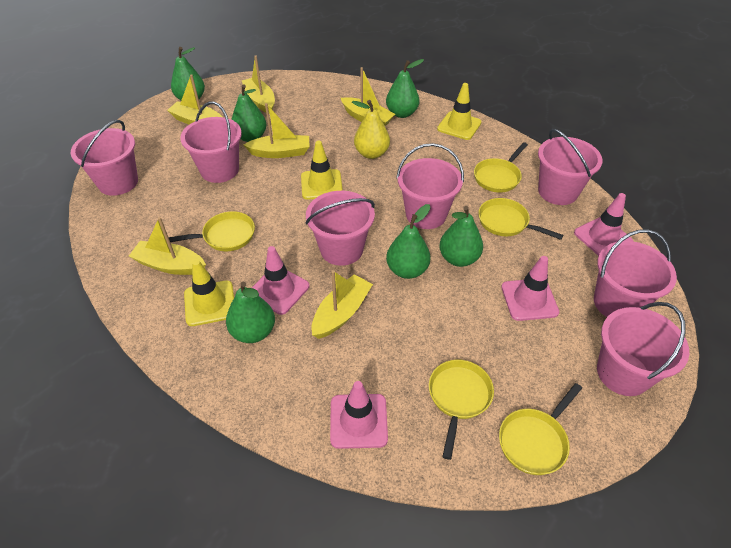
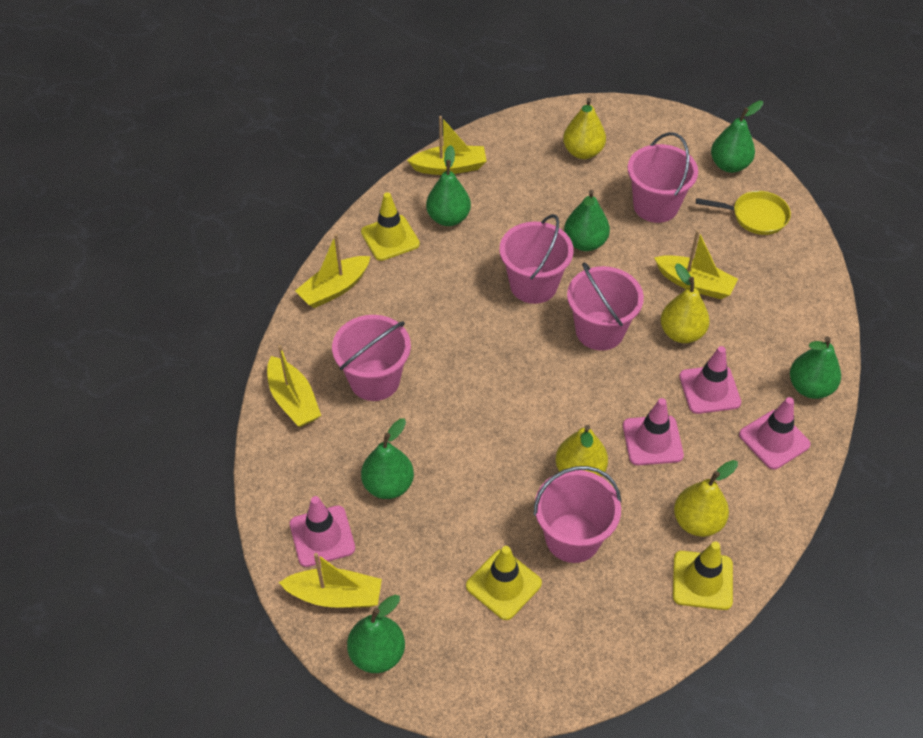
pink bucket: [71,120,138,196] [180,102,242,183] [306,191,375,266] [396,143,464,229] [538,129,603,205] [594,229,677,317] [597,302,689,396] = 7 -> [332,315,411,401] [499,214,574,304] [534,466,622,563] [567,262,644,351] [628,132,698,223] = 5
yellow boat: [129,217,206,275] [167,74,222,125] [242,56,275,114] [244,103,310,158] [312,270,373,339] [341,67,395,126] = 6 -> [267,345,321,427] [279,553,382,608] [295,234,370,308] [407,116,487,175] [654,230,738,299] = 5
yellow pan: [168,211,255,251] [429,360,494,460] [474,142,528,192] [478,198,564,240] [499,383,582,475] = 5 -> [696,191,791,235] = 1
yellow pear: [352,100,390,159] = 1 -> [556,425,608,477] [563,98,606,159] [661,263,710,343] [674,460,738,537] = 4

